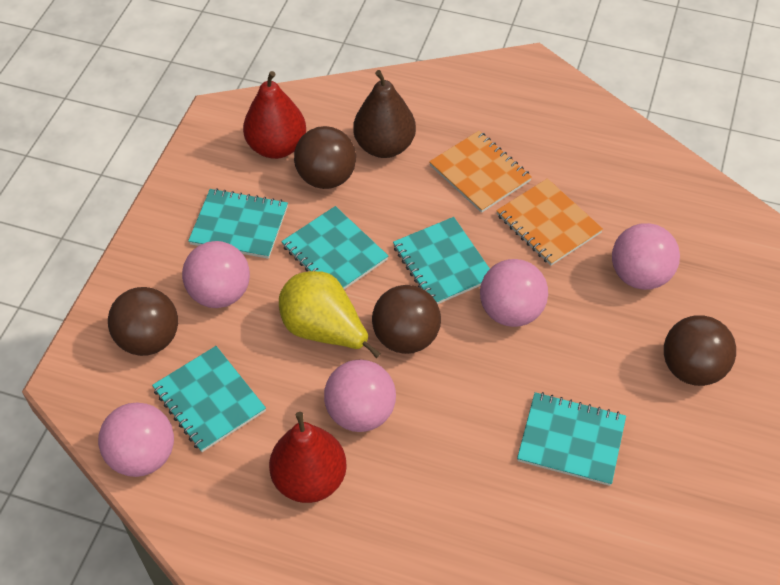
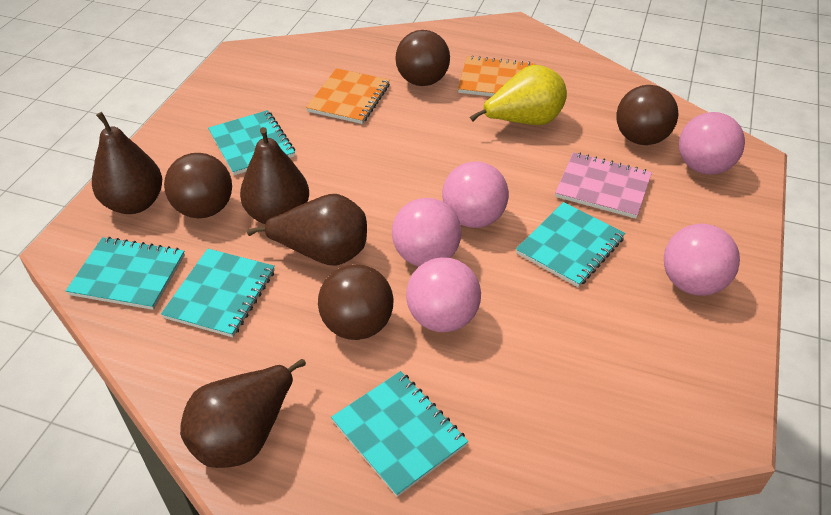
brown pear: [353,70,416,158] = 1 -> [92,112,162,214] [180,359,306,468] [240,127,309,224] [247,194,367,266] = 4
pink notebook: none = 0 -> [555,152,652,219] = 1
red pear: [243,71,306,159] [269,412,347,503] = 2 -> none = 0

